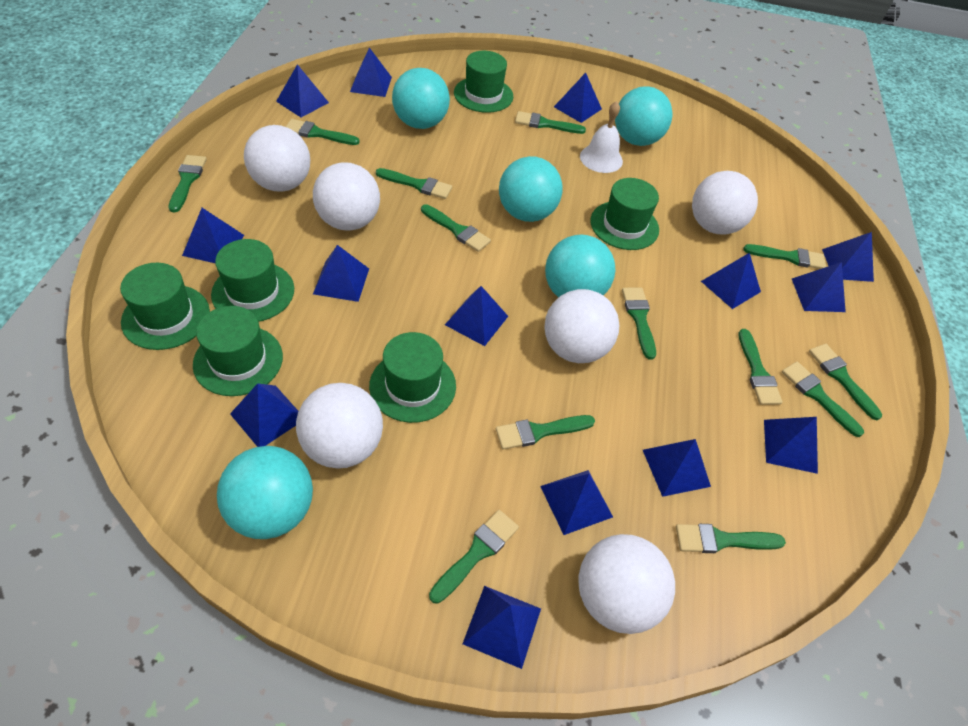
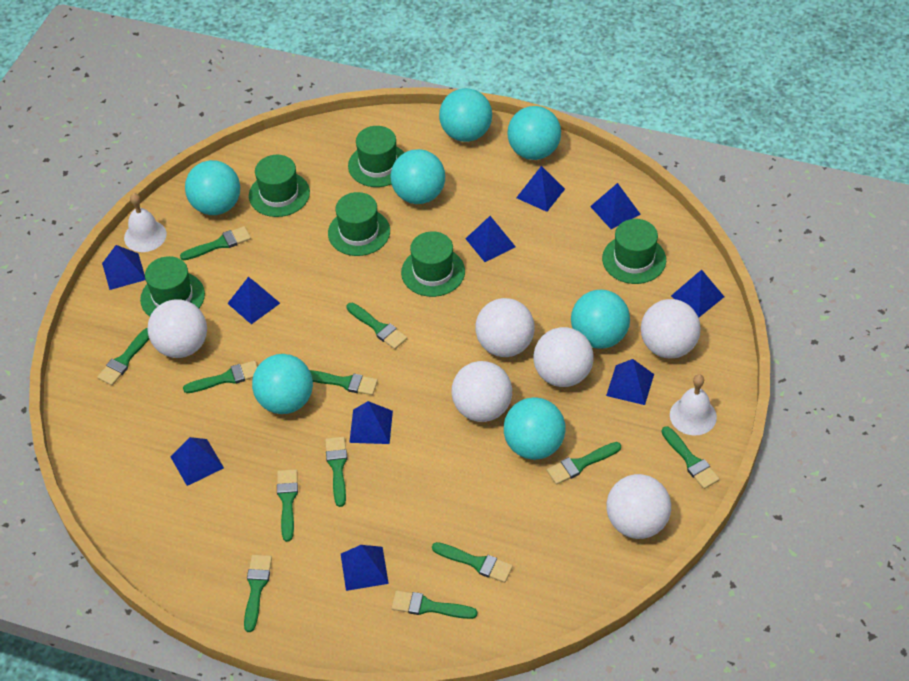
blue pyramid: [182,208,244,263] [230,383,298,447] [276,64,329,117] [313,245,369,302] [350,47,392,97] [445,286,508,346] [463,586,541,669] [540,470,613,535] [554,73,602,123] [643,439,711,497] [701,253,761,309] [764,417,818,474] [792,262,846,312] [822,232,874,282] = 14 -> [102,245,145,290] [170,437,224,486] [227,277,280,324] [341,545,389,591] [349,401,393,444] [465,216,516,262] [516,166,565,212] [590,183,641,229] [606,359,654,405] [671,269,724,317] = 10
green brush: [169,155,207,213] [286,119,360,145] [376,168,452,199] [421,204,491,252] [429,510,519,604] [496,415,595,450] [515,111,586,134] [622,287,656,360] [676,524,786,553] [738,329,783,405] [743,244,826,269] [782,361,864,437] [809,344,882,420] = 13 -> [97,328,149,386] [180,226,251,260] [183,361,257,393] [244,555,272,632] [277,469,298,542] [309,370,378,395] [325,437,347,507] [346,303,407,349] [391,590,477,619] [432,542,513,583] [547,442,621,485] [661,426,720,489] = 12
turquoise ball: [217,446,313,539] [392,68,450,129] [499,156,563,222] [545,235,616,298] [615,86,673,146] = 5 -> [185,160,240,215] [252,354,313,414] [391,149,445,204] [439,88,492,142] [504,397,566,460] [508,106,561,160] [571,290,630,349] = 7
white bell: [580,101,623,173] = 1 -> [124,193,167,252] [670,374,717,436] = 2

